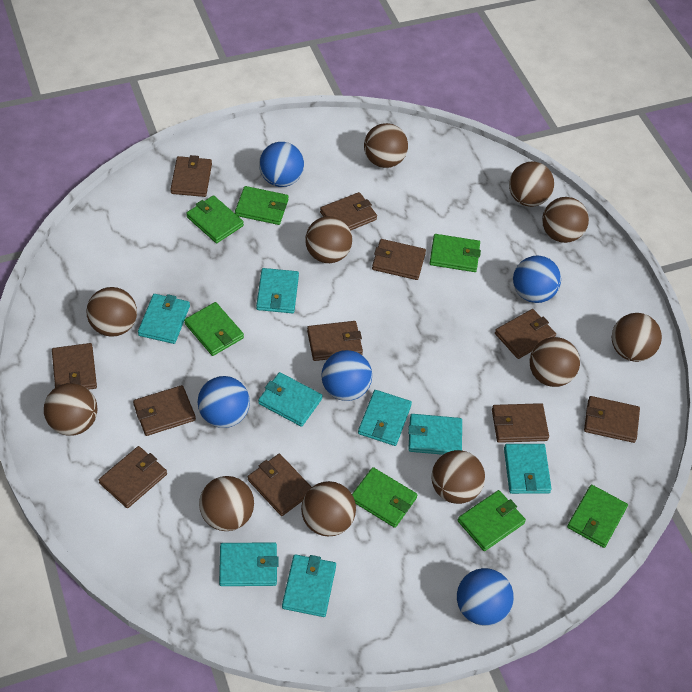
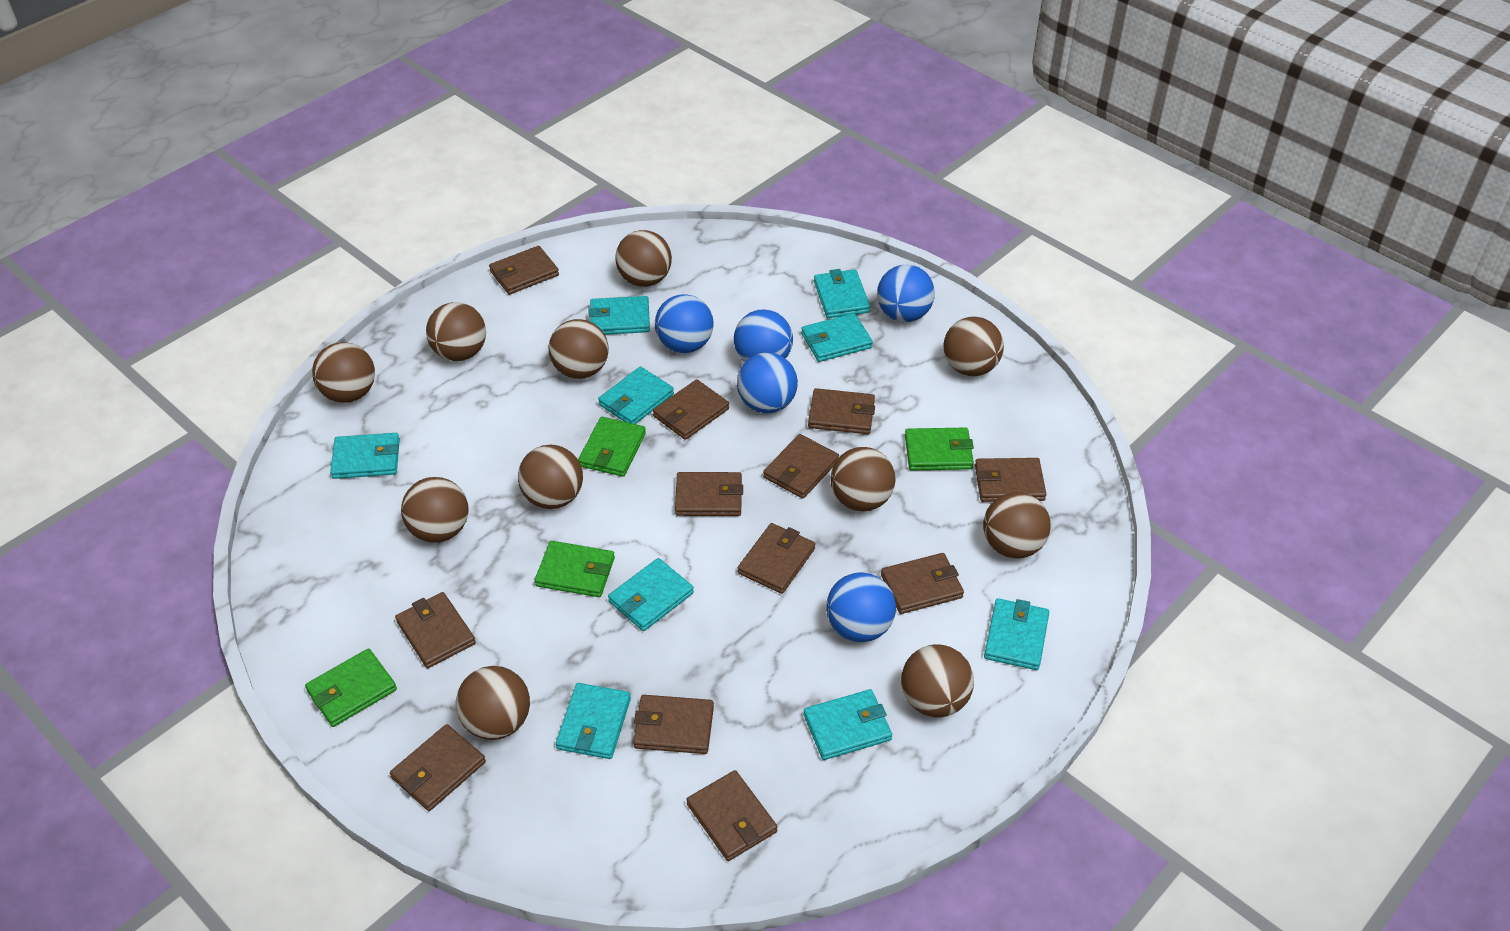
brown wallet: [52,343,97,390] [99,446,167,508] [133,385,196,436] [170,155,212,197] [248,454,312,516] [307,321,363,361] [320,192,377,231] [372,239,426,280] [492,403,549,443] [495,309,556,359] [584,396,640,443] = 11 -> [390,724,486,811] [395,592,476,668] [489,246,559,295] [633,695,714,754] [653,379,729,440] [675,472,743,516] [686,770,778,861] [738,523,815,594] [763,434,839,499] [808,388,875,434] [881,553,964,614] [975,458,1046,502] = 12
green wallet: [184,302,244,356] [186,195,244,243] [235,186,289,225] [352,467,417,528] [429,234,481,272] [457,490,526,551] [567,485,628,548] = 7 -> [305,648,397,727] [535,541,615,597] [578,417,646,477] [905,428,974,470] = 4
turquoise wallet: [138,294,190,344] [219,542,278,586] [256,268,299,313] [258,372,322,427] [282,554,336,617] [358,390,412,446] [408,414,462,455] [504,444,551,494] = 8 -> [330,433,400,479] [556,683,631,759] [588,296,650,335] [598,367,674,424] [608,558,694,631] [801,313,873,362] [804,689,892,760] [814,269,870,318] [984,598,1049,670] = 9

